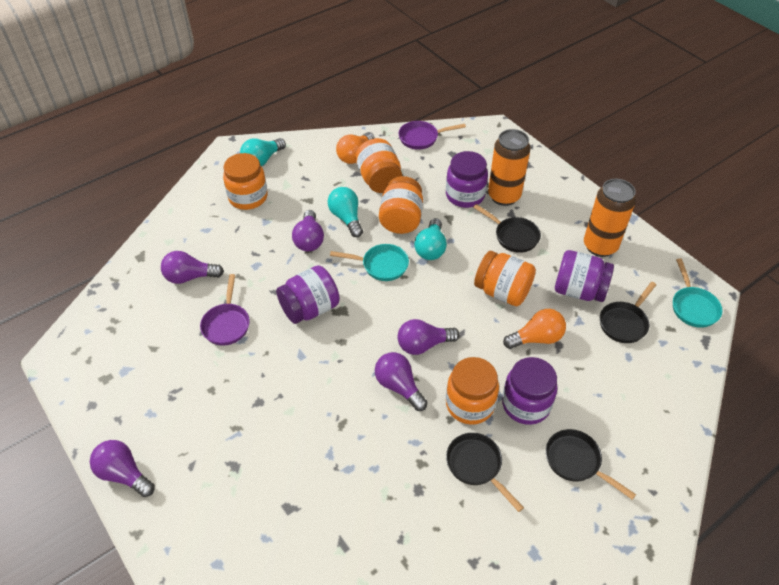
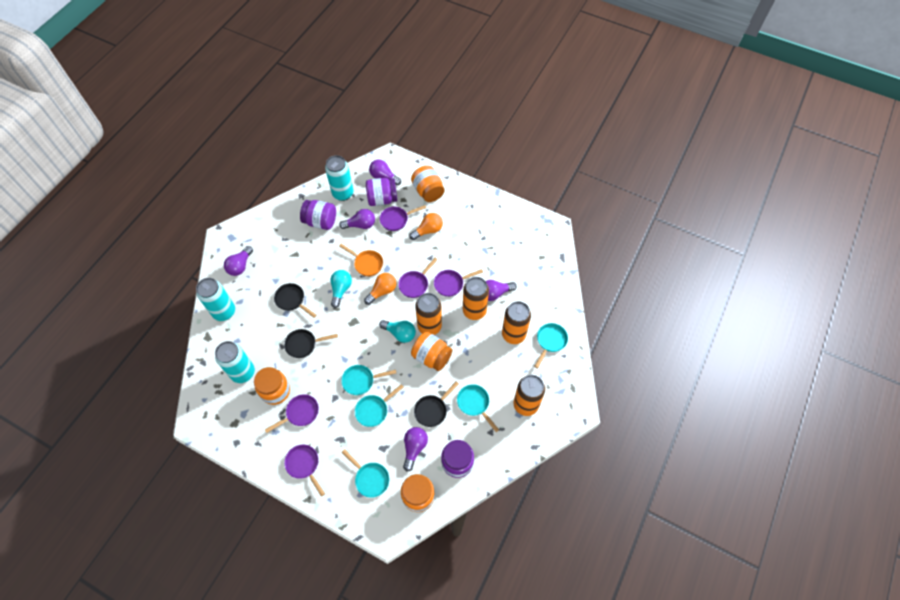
black pan: [446,433,524,512] [473,204,541,253] [546,429,636,500] [600,282,656,343] = 4 -> [274,283,317,318] [284,329,338,358] [414,381,459,427] = 3
orange can: [488,129,531,206] [584,179,636,257] = 2 -> [415,293,442,335] [463,277,489,320] [502,301,531,344] [514,375,545,416] = 4
orange jar: [223,153,268,210] [355,138,402,193] [379,176,423,234] [446,357,499,425] [474,251,536,306] = 5 -> [254,367,290,405] [401,474,435,512] [411,166,444,202] [411,332,452,371] = 4
orange pan: none = 0 -> [339,244,383,276] = 1
purple jar: [276,265,340,324] [446,151,488,208] [502,357,558,425] [555,250,614,302] = 4 -> [300,200,336,230] [366,178,397,206] [441,440,474,478] = 3
purple pan: [200,274,250,346] [399,121,466,150] = 2 -> [265,394,319,433] [284,445,325,496] [380,205,426,231] [398,258,438,298] [434,269,483,297] = 5
turquoise can: none = 0 -> [196,278,235,321] [215,341,255,383] [325,155,353,201] = 3
turquoise light bulb: [240,138,286,166] [328,187,363,237] [414,218,447,260] = 3 -> [330,270,352,308] [379,320,416,343] = 2
turquoise pan: [330,244,409,281] [673,258,723,328] = 2 -> [341,365,396,395] [342,449,389,498] [355,384,403,427] [457,384,499,432] [534,323,568,369] = 5

